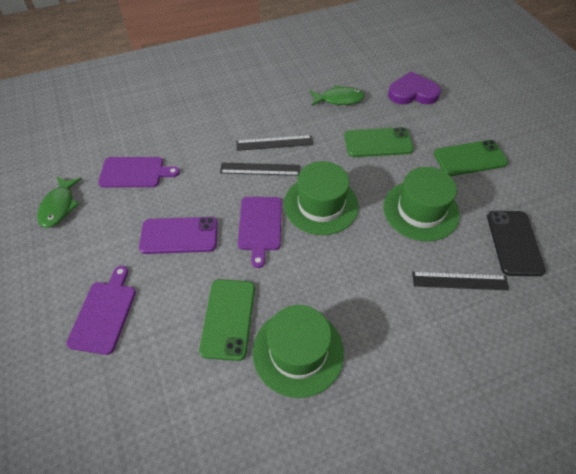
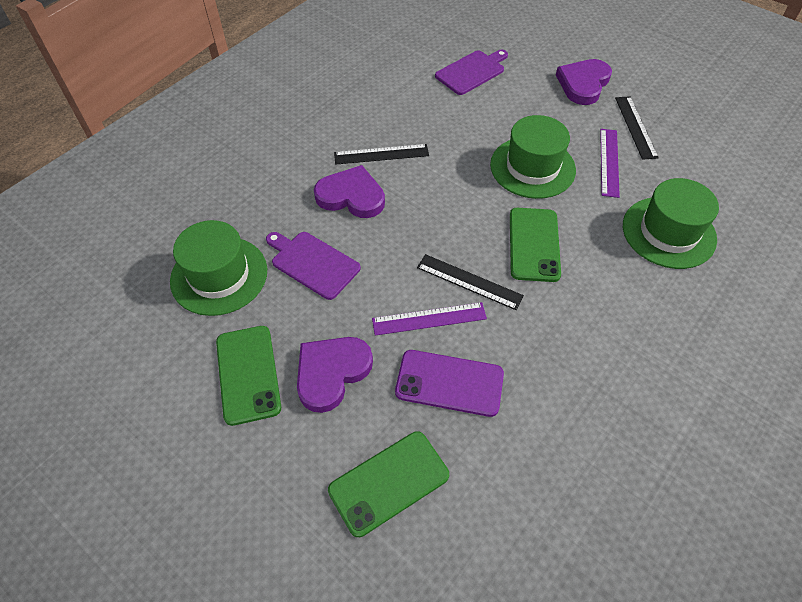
black phone: [487,211,546,276] = 1 -> none = 0
green fish: [37,176,82,228] [310,85,365,106] = 2 -> none = 0
purple cutting board: [66,266,136,355] [98,157,180,187] [238,197,282,268] = 3 -> [266,232,361,300] [435,50,508,95] = 2
purple heart: [388,71,441,104] = 1 -> [297,337,373,413] [314,165,385,218] [556,59,612,105] = 3
purple ruler: none = 0 -> [372,302,487,336] [600,129,620,198] = 2

